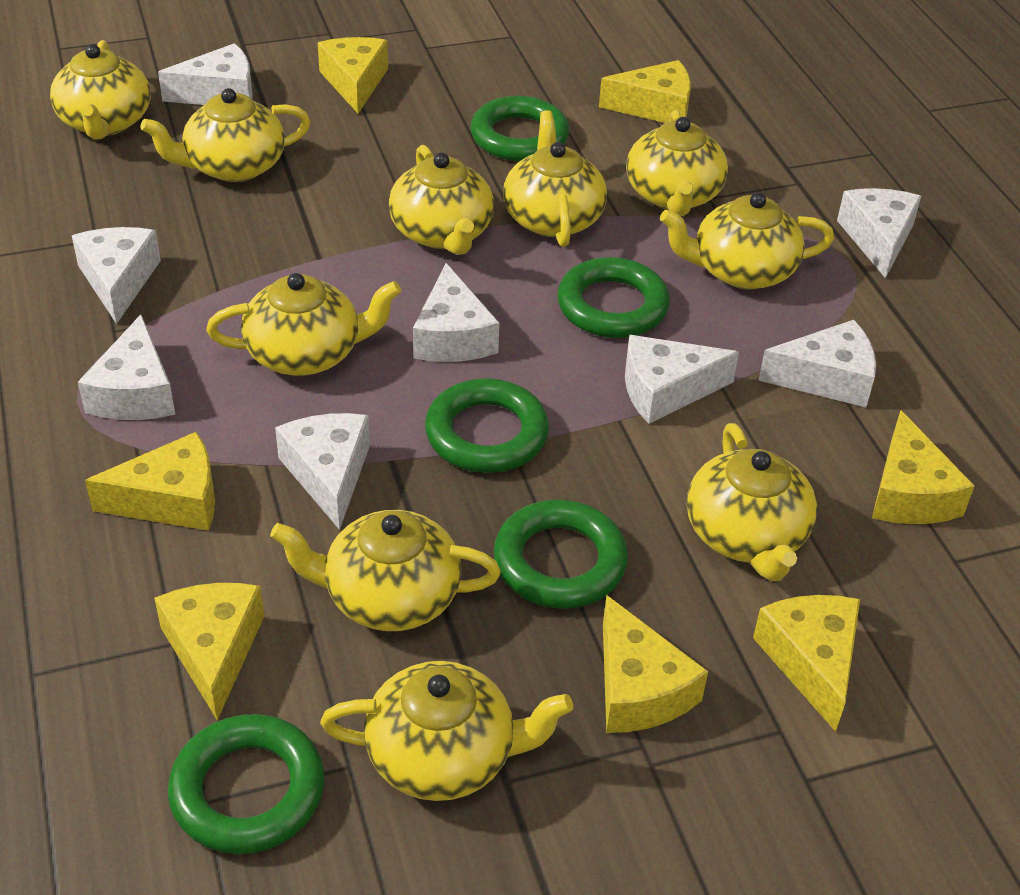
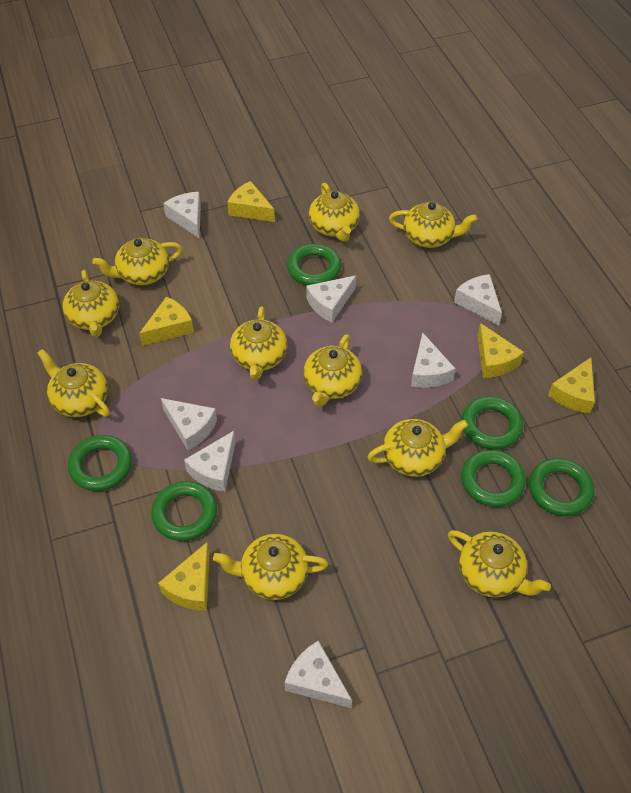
green ring: [168,714,324,854] [425,378,549,473] [470,96,569,161] [494,500,628,609] [557,257,670,338] = 5 -> [68,435,132,491] [151,481,217,541] [287,244,341,285] [461,396,523,450] [461,450,526,507] [529,458,594,516] = 6
white cheese: [72,227,161,324] [78,314,175,420] [158,43,253,105] [275,413,370,530] [413,263,499,362] [625,335,739,424] [758,320,876,407] [837,188,921,279] = 8 -> [161,398,217,451] [163,192,201,238] [184,431,236,492] [284,641,352,708] [306,275,356,322] [411,333,456,388] [454,274,502,326] = 7
yellow cheese: [85,432,215,531] [154,583,264,720] [318,37,388,114] [599,60,691,123] [603,595,708,733] [753,595,860,732] [872,410,975,524] = 7 -> [139,297,194,346] [158,542,210,611] [227,181,275,222] [477,323,524,378] [548,357,595,414] = 5

